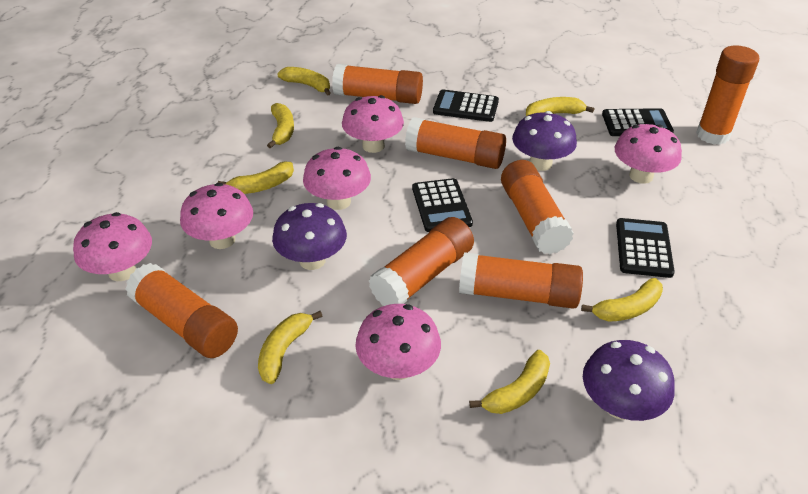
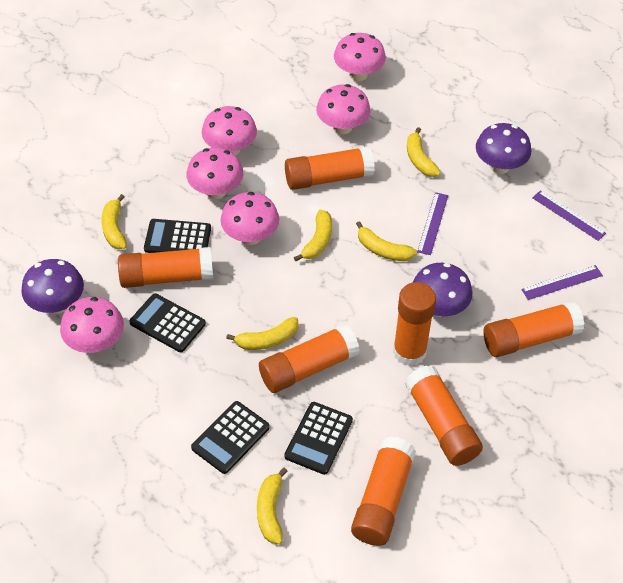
purple ruler: none = 0 -> [417,192,448,255] [521,265,603,300] [532,190,606,241] = 3
yellow banana: [218,162,294,194] [258,311,322,384] [267,103,294,149] [277,67,331,96] [469,350,550,414] [526,97,594,116] [581,278,663,322] = 7 -> [101,194,127,249] [226,317,299,350] [257,468,287,544] [294,210,332,261] [356,221,417,261] [407,127,441,177] = 6

